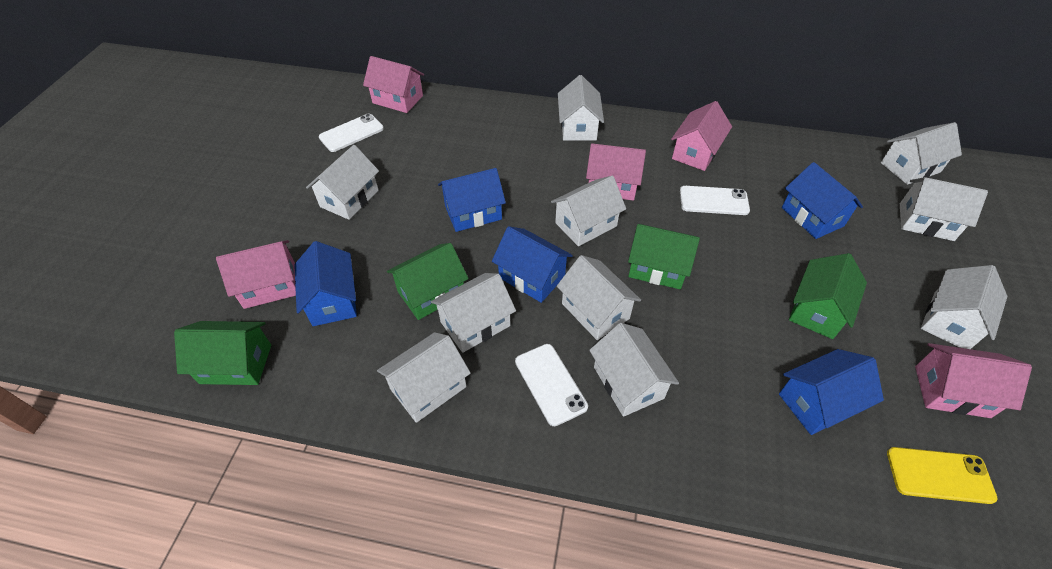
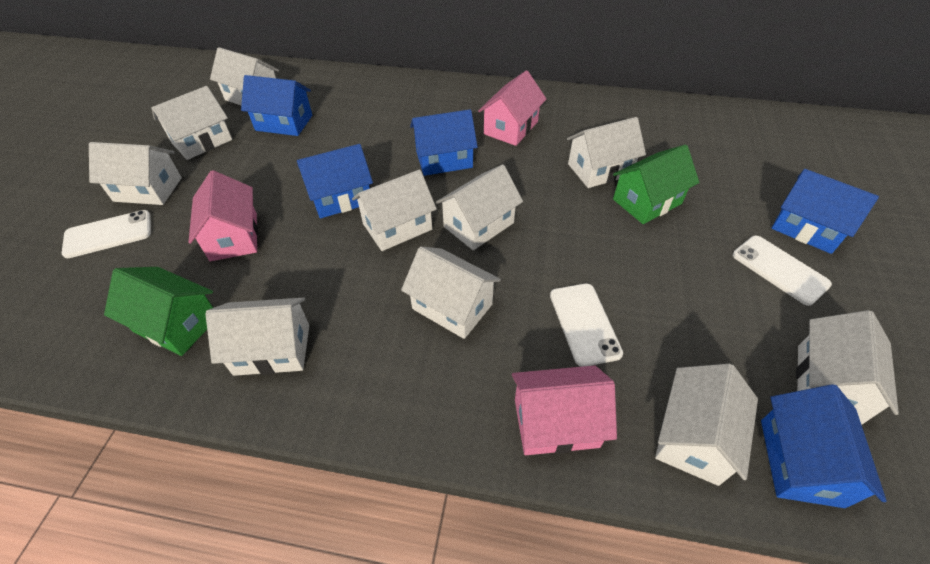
green house: [174,321,271,385] [387,243,469,320] [628,224,700,289] [789,253,867,339] = 4 -> [104,267,213,356] [613,144,699,224] = 2
pink house: [216,240,296,309] [363,56,424,113] [586,143,646,201] [671,101,732,171] [915,343,1032,418] = 5 -> [188,170,258,261] [478,70,546,146] [512,365,617,455] = 3
yellow phone: [887,447,998,504] = 1 -> none = 0

